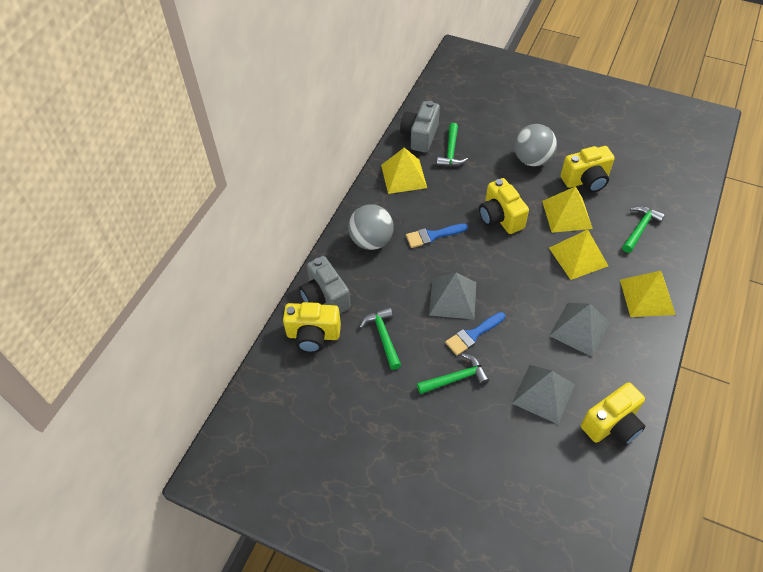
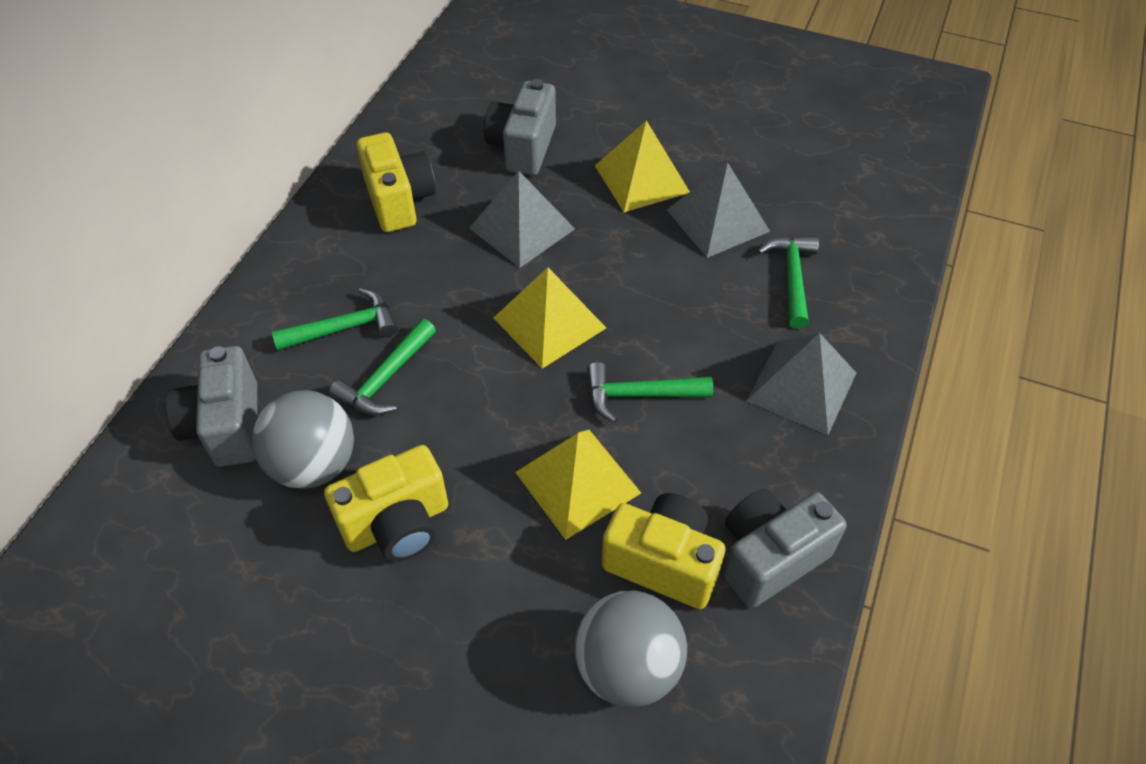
blue brush: [406,224,468,248] [445,312,505,356] = 2 -> none = 0
grey camera: [299,256,351,313] [400,101,440,153] = 2 -> [166,346,257,467] [484,79,556,176] [724,489,847,608] = 3
yellow camera: [283,302,341,353] [479,178,529,234] [561,146,615,192] [581,382,645,446] = 4 -> [324,445,448,561] [357,132,436,232] [602,493,725,609] = 3
yellow pyramid: [381,148,427,194] [542,186,593,233] [549,229,608,280] [620,271,676,317] = 4 -> [493,267,606,369] [515,430,641,540] [595,120,690,212] = 3

